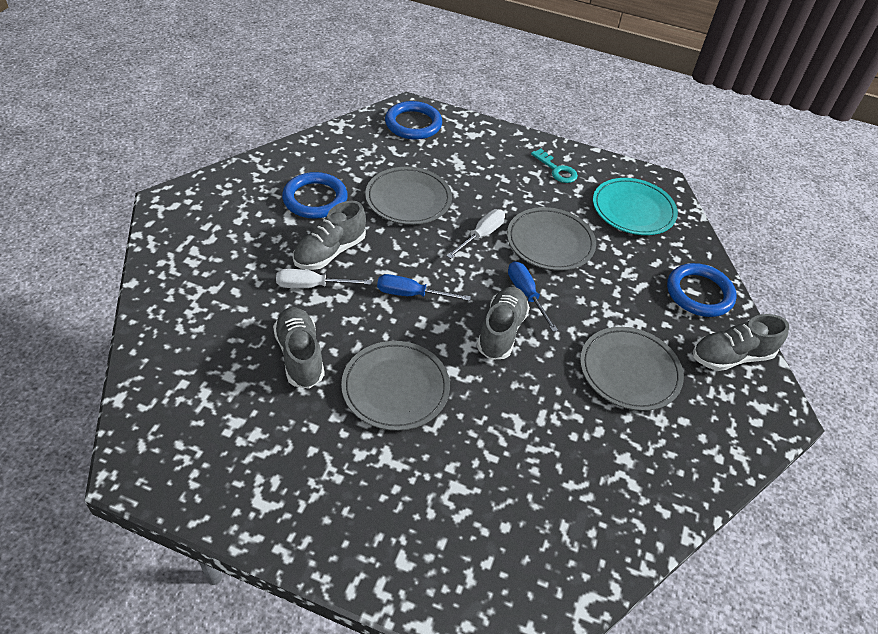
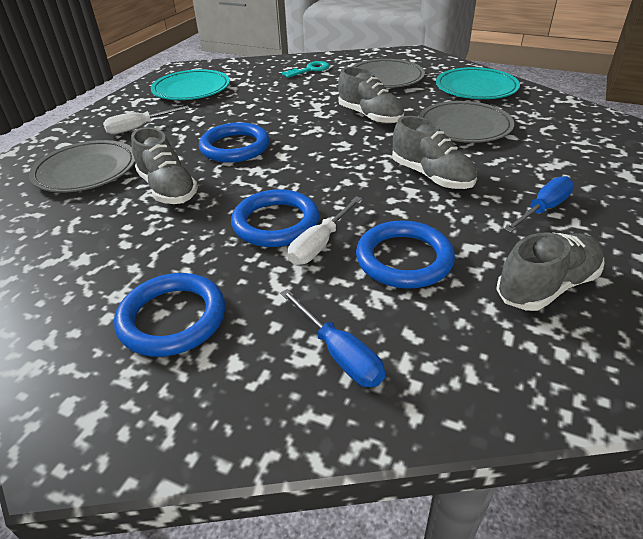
blue ring: [282,172,348,219] [385,101,442,140] [667,263,737,317] = 3 -> [114,273,225,357] [199,122,270,163] [231,189,319,247] [356,220,455,289] = 4
grey plate: [341,341,450,431] [365,167,452,225] [507,207,596,271] [580,327,684,411] = 4 -> [29,140,135,192] [351,59,425,88] [419,101,514,143] = 3
turquoise plate: [593,178,678,235] = 1 -> [151,69,230,100] [436,67,520,99] = 2

